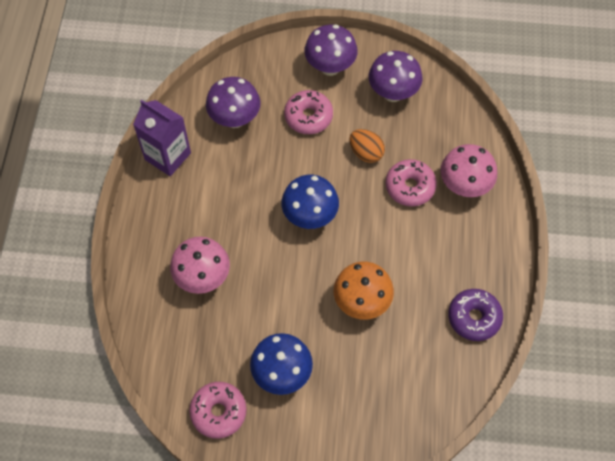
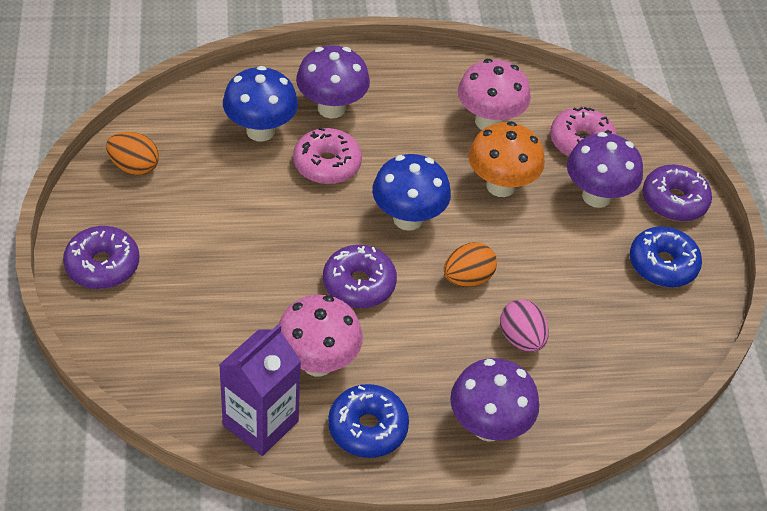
blue donut: none = 0 -> [328,384,409,458] [630,226,702,287] = 2
orange egg: [350,129,385,163] = 1 -> [106,132,159,175] [444,242,497,287] = 2
pink donut: [189,382,246,439] [284,90,333,134] [386,159,437,206] = 3 -> [293,127,362,184] [550,107,617,157] = 2
pink egg: none = 0 -> [500,300,549,352] = 1
purple donut: [448,289,503,341] = 1 -> [63,226,139,289] [323,245,397,308] [643,165,712,222] = 3

